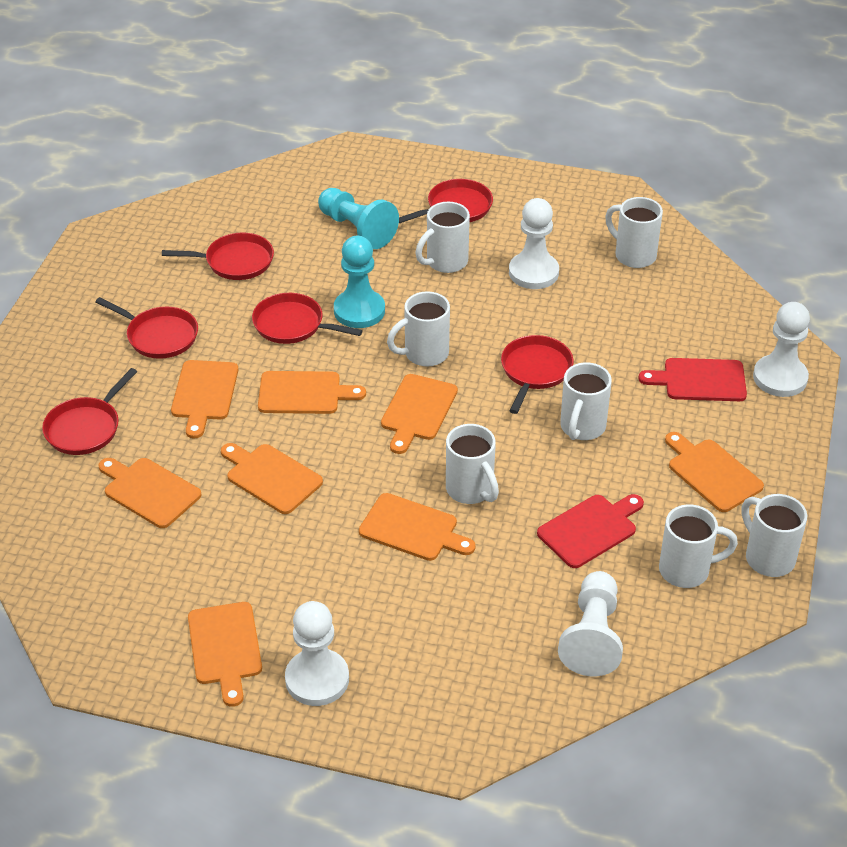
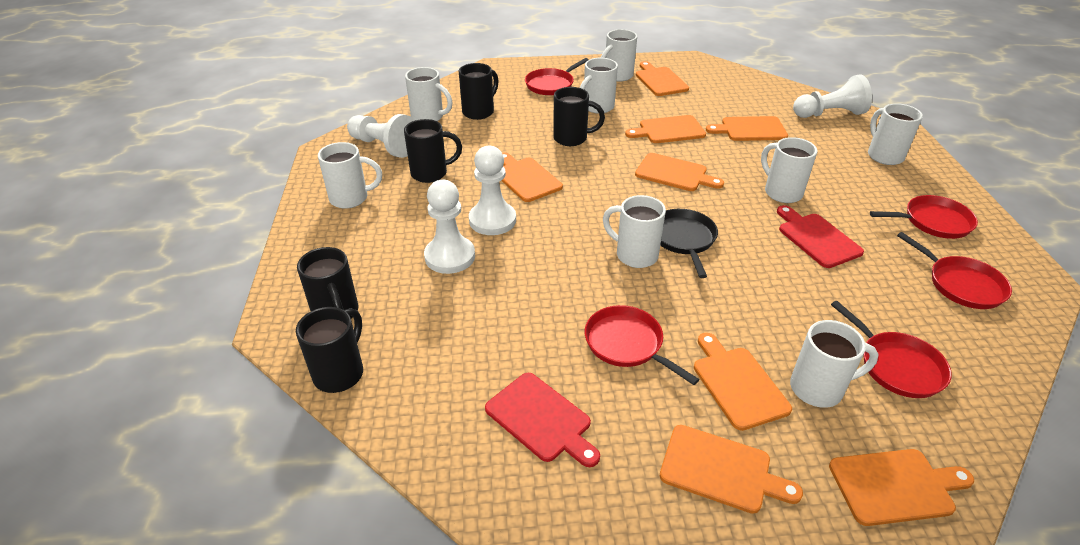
black mug: none = 0 -> [296,307,363,393] [297,247,359,319] [404,119,462,183] [459,63,499,120] [553,87,605,146] = 5
black pan: none = 0 -> [660,209,718,278] = 1
red pan: [42,368,137,455] [95,297,198,359] [162,233,274,280] [252,293,363,344] [399,179,493,223] [501,335,574,414] = 6 -> [525,58,588,95] [585,305,699,385] [831,301,952,398] [870,195,978,239] [897,232,1012,309] = 5
turquoise pawn: [318,188,399,249] [334,236,385,328] = 2 -> none = 0
white mug: [387,291,450,366] [415,202,470,273] [446,424,499,504] [560,362,612,440] [605,197,663,268] [659,504,738,588] [741,494,807,577] = 7 -> [318,142,382,209] [405,67,453,121] [580,58,618,114] [601,29,637,82] [603,195,666,268] [761,137,818,203] [790,320,879,408] [868,103,923,165] = 8

